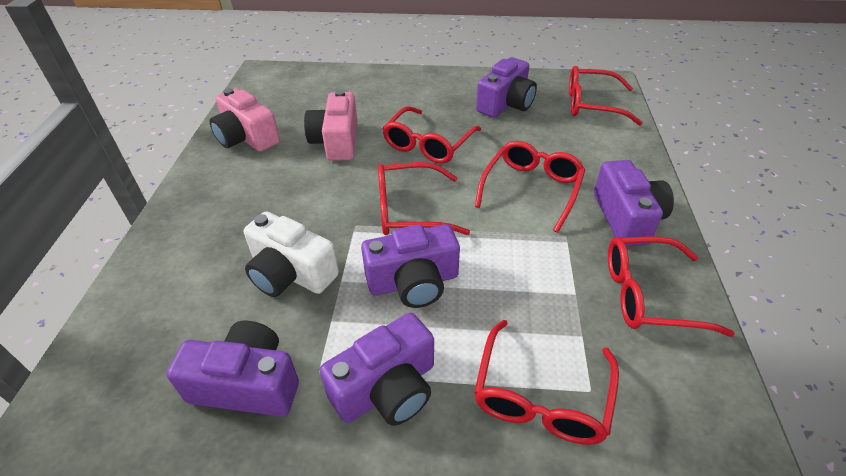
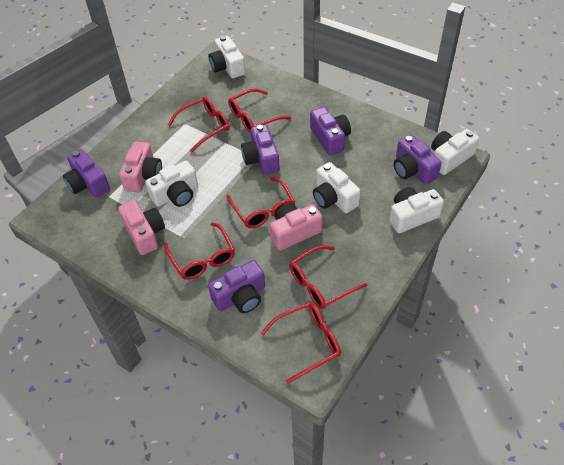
pink camera: [209,88,280,152] [304,90,357,161] = 2 -> [118,200,165,255] [119,142,162,192] [270,203,322,251] = 3
white camera: [244,212,339,297] = 1 -> [145,161,198,207] [208,36,245,78] [313,162,361,213] [389,187,444,233] [431,129,479,175] = 5

